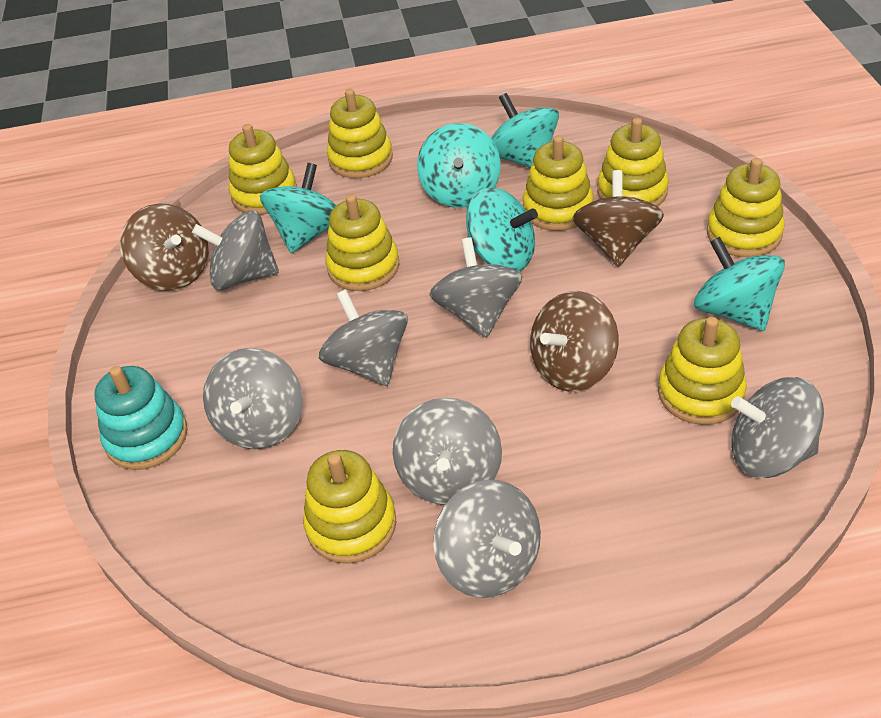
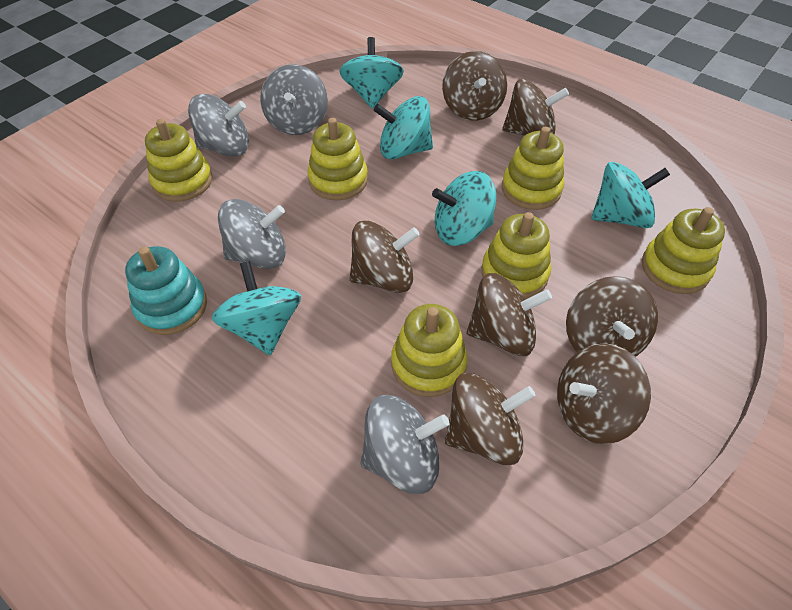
brown spinning top: [120,204,209,291] [530,291,618,392] [572,170,664,267] = 3 -> [350,221,420,293] [442,51,507,121] [445,373,536,465] [467,273,552,356] [502,79,569,136] [557,343,651,444] [566,276,658,357] = 7
grey spinning top: [192,211,279,290] [203,348,303,449] [319,290,408,386] [393,398,502,505] [429,237,522,338] [433,480,541,598] [731,377,824,478] = 7 -> [188,94,249,157] [218,199,286,269] [260,64,328,135] [361,395,449,494] = 4
yellow stacking toy: [229,124,297,215] [303,450,397,564] [326,194,400,291] [327,89,393,178] [523,135,594,231] [597,118,669,207] [658,317,747,425] [707,158,785,257] = 8 -> [145,119,212,202] [308,118,368,200] [391,304,468,397] [481,212,551,299] [502,127,564,210] [642,207,725,294] = 6

